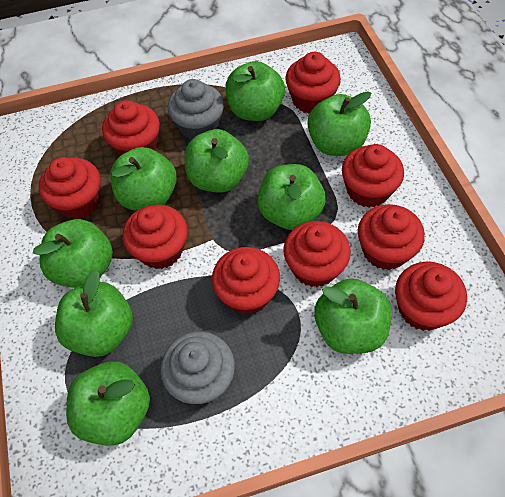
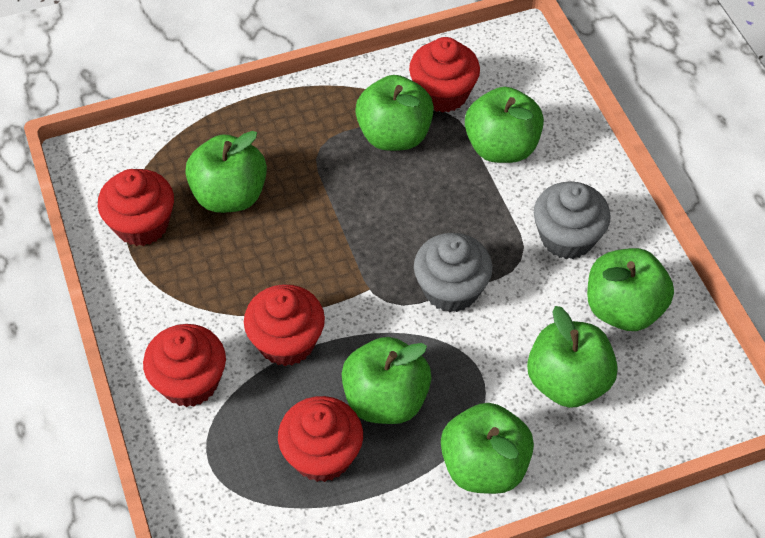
green apple: [33,219,113,288] [55,269,133,357] [66,361,150,446] [110,147,177,210] [185,129,249,193] [225,61,285,121] [257,164,326,230] [308,91,371,156] [314,278,392,354] = 9 -> [185,131,267,213] [341,337,432,424] [355,75,434,151] [441,403,534,494] [465,87,544,163] [527,306,618,408] [587,248,674,331] = 7
red cupcake: [39,157,101,219] [102,100,160,156] [123,204,188,269] [212,247,280,314] [283,221,351,287] [285,52,341,114] [342,144,404,208] [358,204,425,270] [395,262,467,331] = 9 -> [98,169,174,246] [143,324,226,407] [244,284,325,366] [278,396,363,482] [409,37,480,113] = 5

